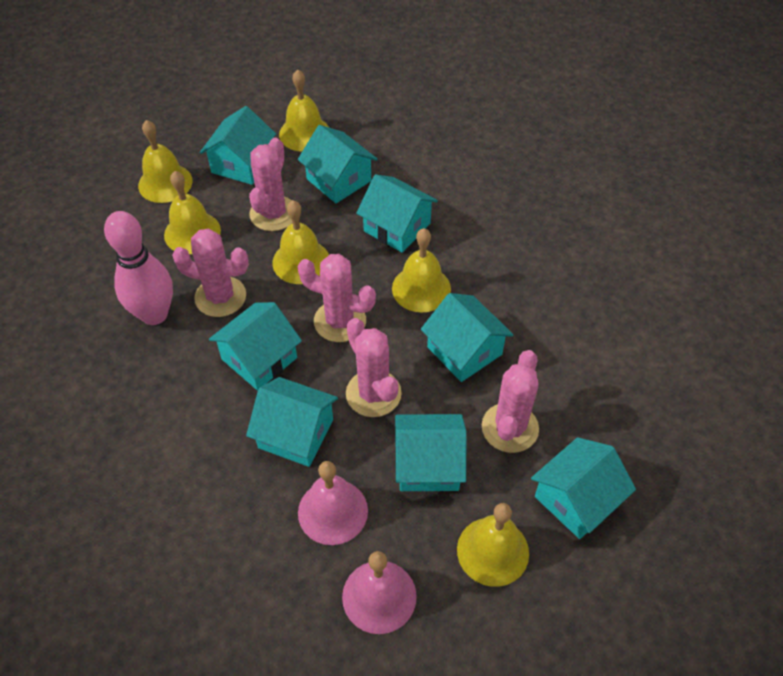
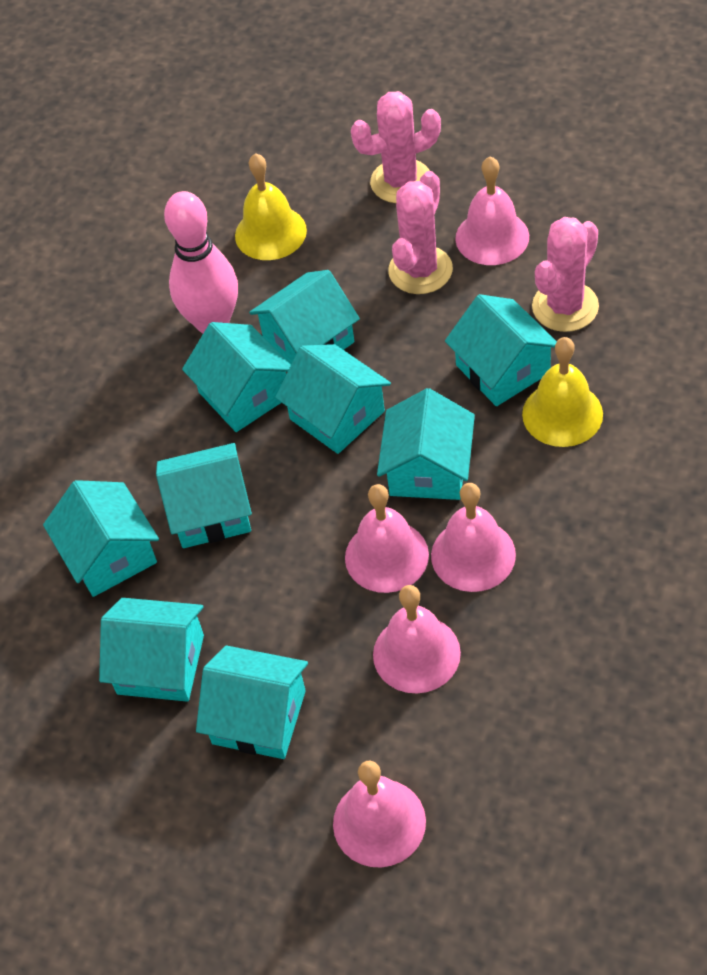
pink bell: [298,461,368,545] [342,551,417,634] = 2 -> [333,761,426,867] [345,484,429,593] [373,585,461,694] [431,483,516,592] [455,157,529,265] = 5
pink cactus: [172,229,249,317] [249,138,293,231] [298,254,376,342] [346,318,402,417] [482,350,539,453] = 5 -> [351,91,441,203] [388,171,453,294] [532,217,599,332] = 3
turquoise house: [200,106,276,185] [209,302,302,391] [246,377,338,467] [298,125,377,203] [356,174,438,253] [395,414,466,491] [421,293,513,382] [531,437,636,539] = 8 -> [43,480,159,597] [99,598,204,702] [156,443,252,548] [182,322,291,432] [196,646,308,759] [249,270,360,364] [275,344,391,454] [377,388,475,500] [445,294,557,406] = 9
yellow bell: [138,120,192,203] [164,171,221,254] [272,200,329,284] [279,70,329,152] [392,228,451,313] [457,503,529,587] = 6 -> [235,153,307,260] [522,337,603,447] = 2

